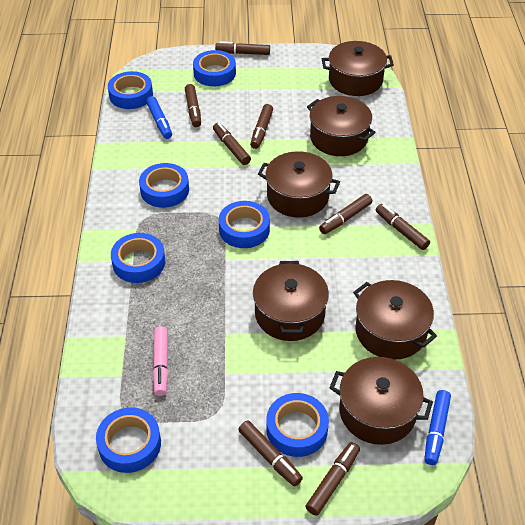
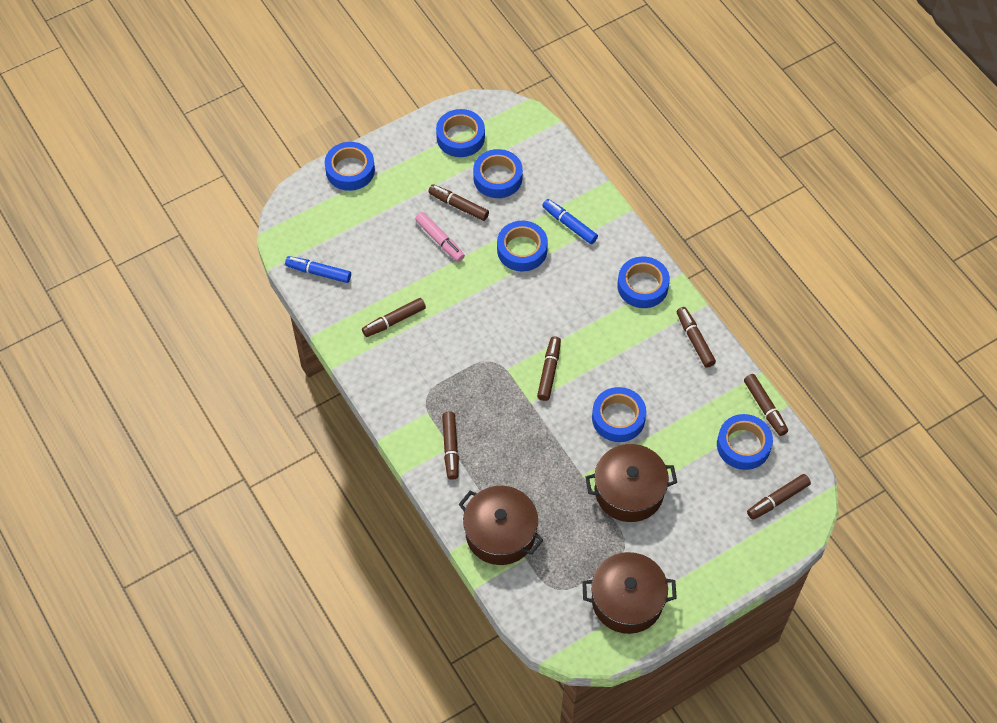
brown marker: [185,84,201,127] [213,123,251,165] [215,41,270,55] [238,420,303,486] [250,104,273,149] [305,442,360,516] [319,194,372,234] [376,204,430,250] = 8 -> [362,298,426,337] [428,184,489,221] [442,412,459,480] [537,336,561,401] [677,307,716,368] [744,374,788,436] [747,474,811,520] = 7
brown pot: [253,261,329,341] [258,151,340,218] [307,96,376,156] [322,41,394,96] [330,357,433,445] [353,280,437,360] = 6 -> [459,486,543,565] [582,552,677,634] [585,444,677,522] = 3

